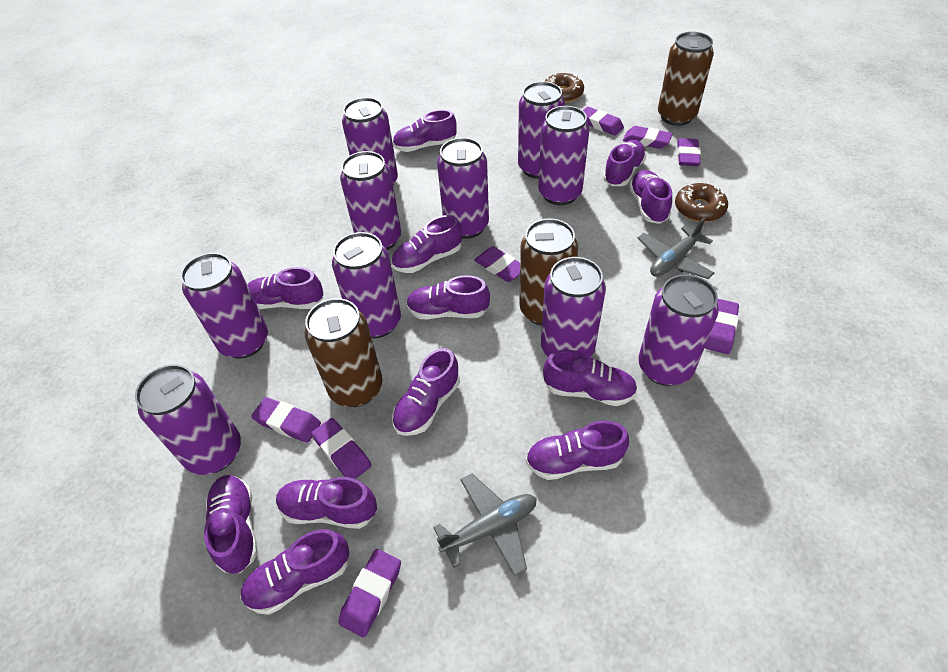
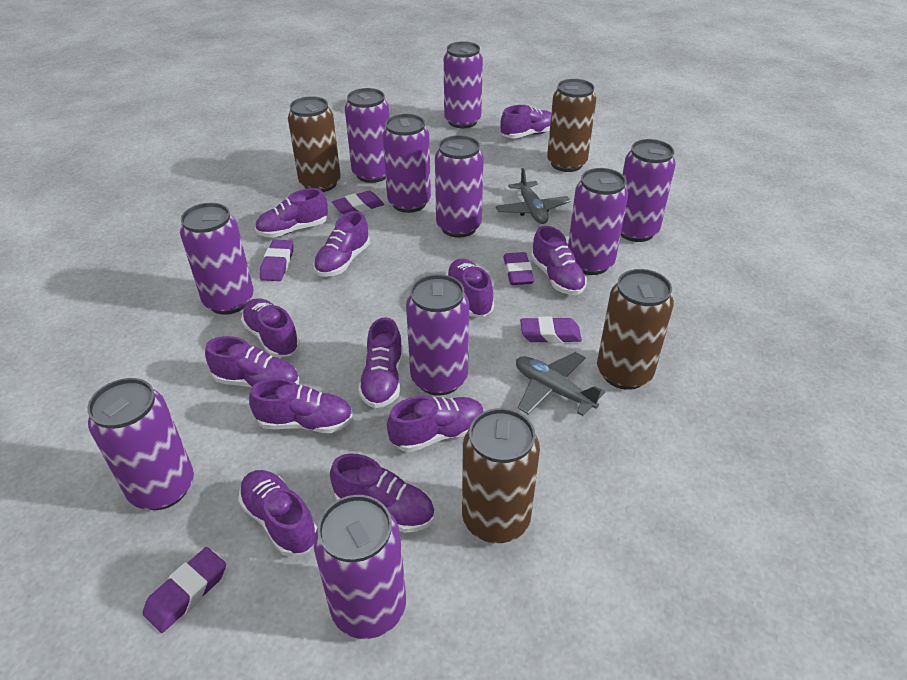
brown can: [305,298,383,407] [519,218,578,326] [658,32,714,126] = 3 -> [288,96,341,192] [462,408,540,543] [547,79,596,172] [597,269,674,390] = 4
brown donut: [544,73,584,103] [675,183,728,222] = 2 -> none = 0
purple eraser: [251,397,321,443] [311,418,371,479] [339,549,401,638] [474,246,520,282] [583,107,624,135] [623,126,673,149] [677,138,701,166] [705,299,739,354] = 8 -> [142,547,226,633] [260,240,293,281] [332,191,384,215] [503,252,534,285] [520,317,582,343] = 5

